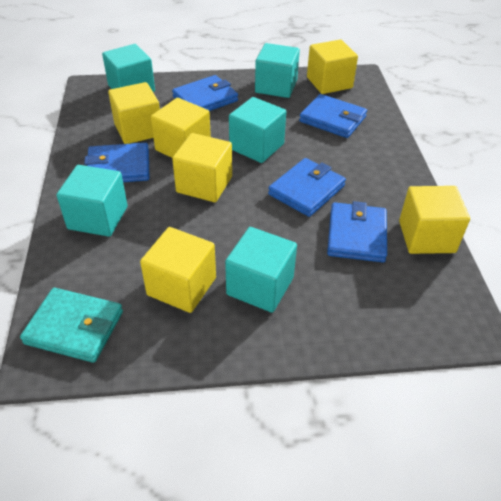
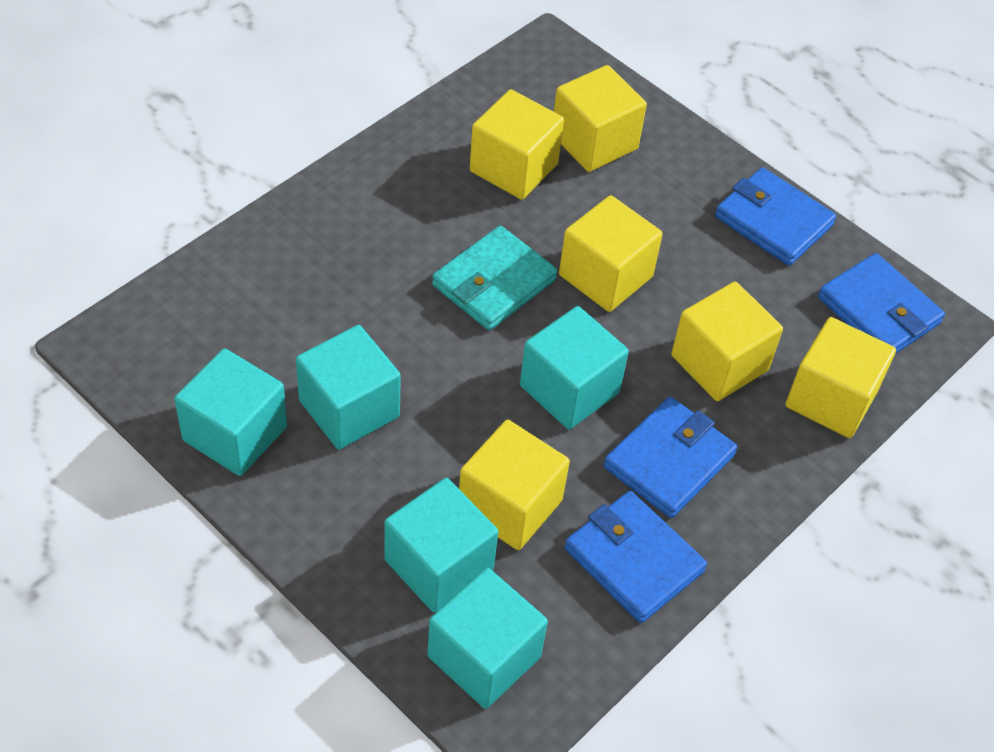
blue wallet: [84,143,149,182] [172,75,238,111] [268,158,346,217] [299,94,367,138] [327,201,387,262] = 5 -> [565,491,707,623] [604,397,737,518] [715,167,836,266] [818,253,945,354] = 4

